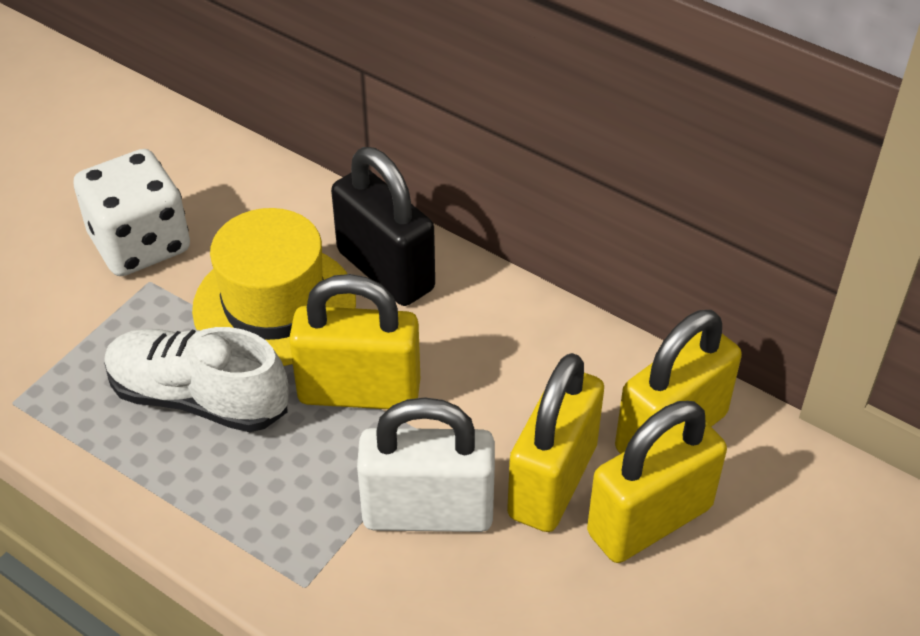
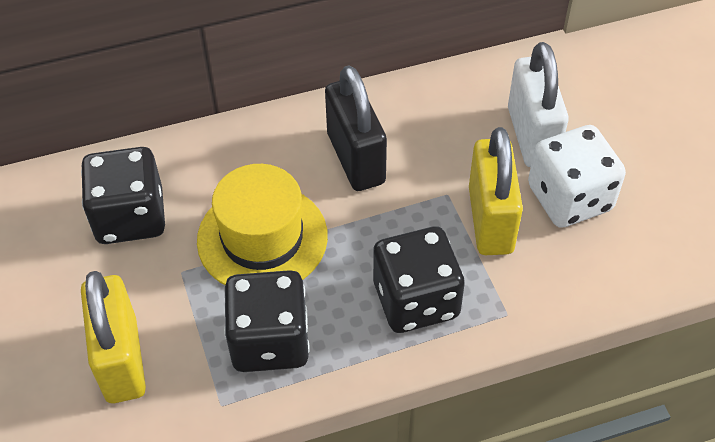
black dice: none = 0 -> [81,147,165,244] [224,270,310,372] [373,227,465,333] = 3
white shoe: [104,327,289,432] = 1 -> none = 0
yellow padlock: [289,274,420,409] [507,353,604,532] [587,401,727,563] [615,310,742,454] = 4 -> [81,271,146,403] [469,127,523,255] = 2

